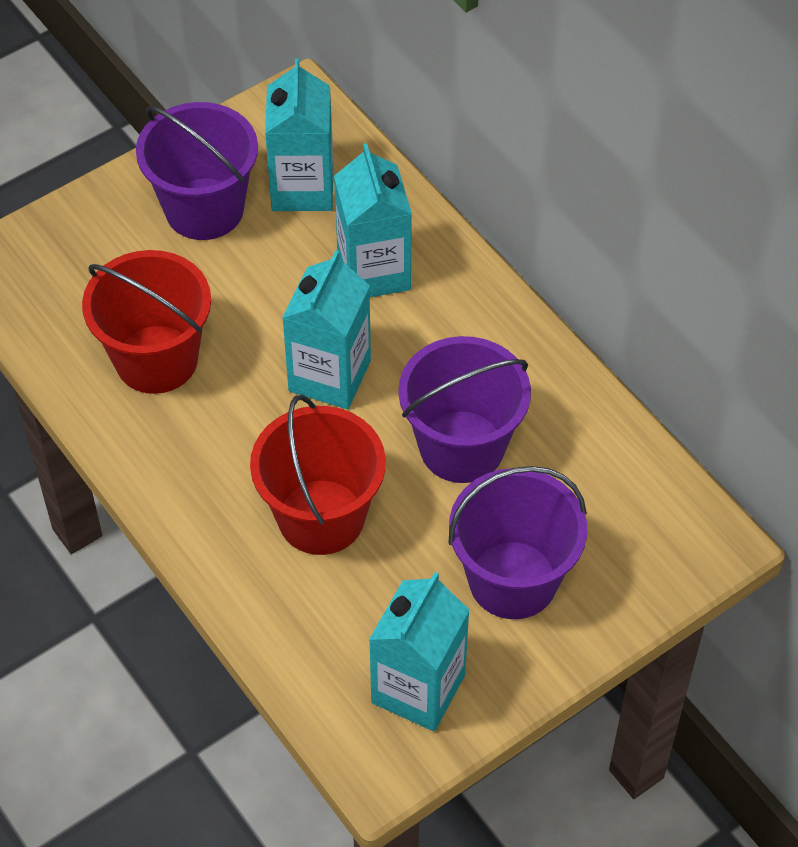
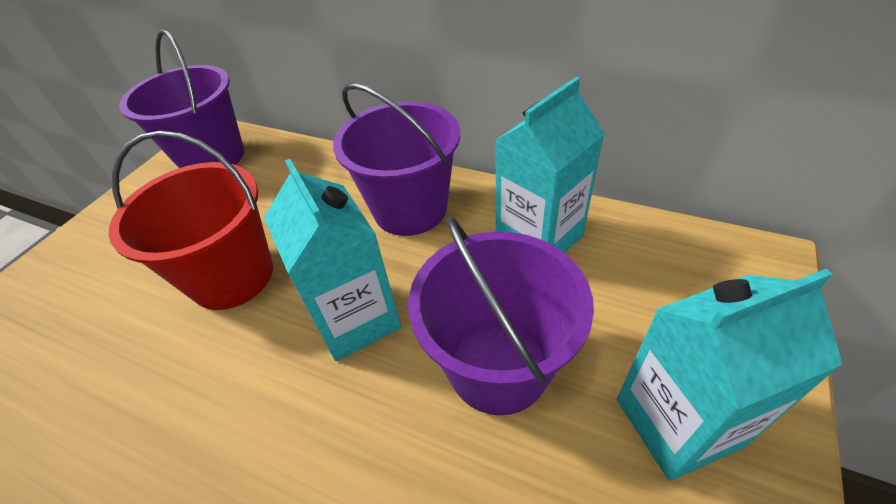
red bucket: [82,250,211,394] [250,395,386,555] = 2 -> [109,130,273,310] = 1
turquoise carton: [265,59,333,211] [282,250,371,409] [334,144,412,297] [369,572,470,731] = 4 -> [264,159,401,361] [495,76,605,253] [617,269,843,481] = 3

